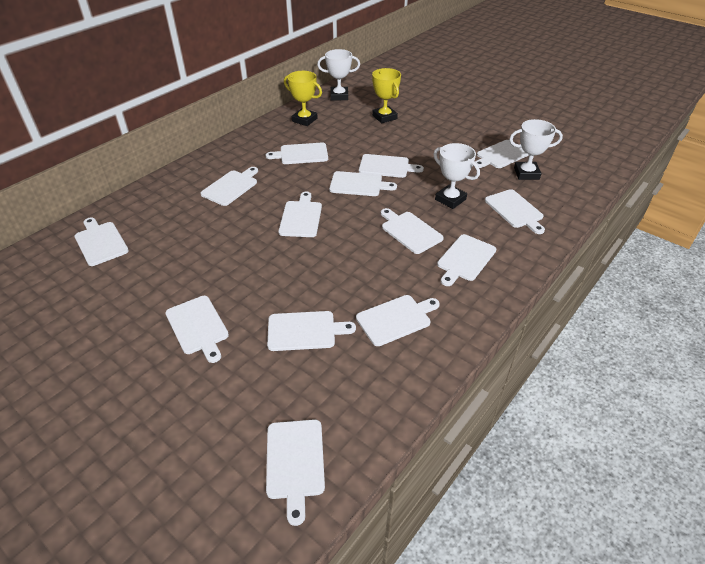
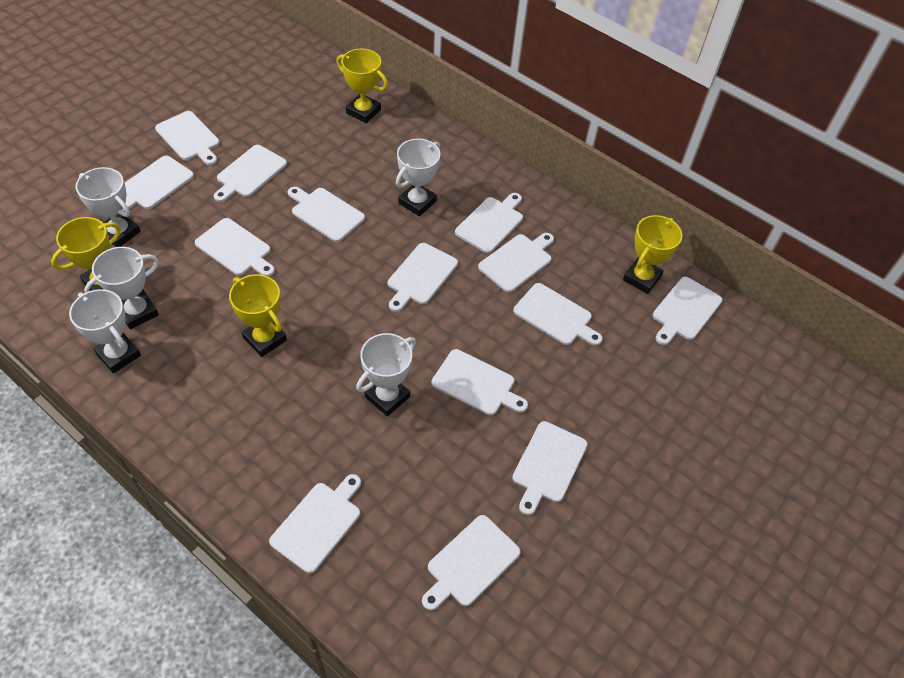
white trophy: [317,49,360,101] [433,143,480,209] [509,119,563,180] = 3 -> [69,289,141,373] [76,167,141,247] [84,247,159,329] [356,333,416,416] [396,139,440,216] = 5
yellow trophy: [284,71,322,126] [372,68,401,123] = 2 -> [51,217,121,291] [229,274,287,357] [336,48,388,123] [623,215,682,294] = 4

